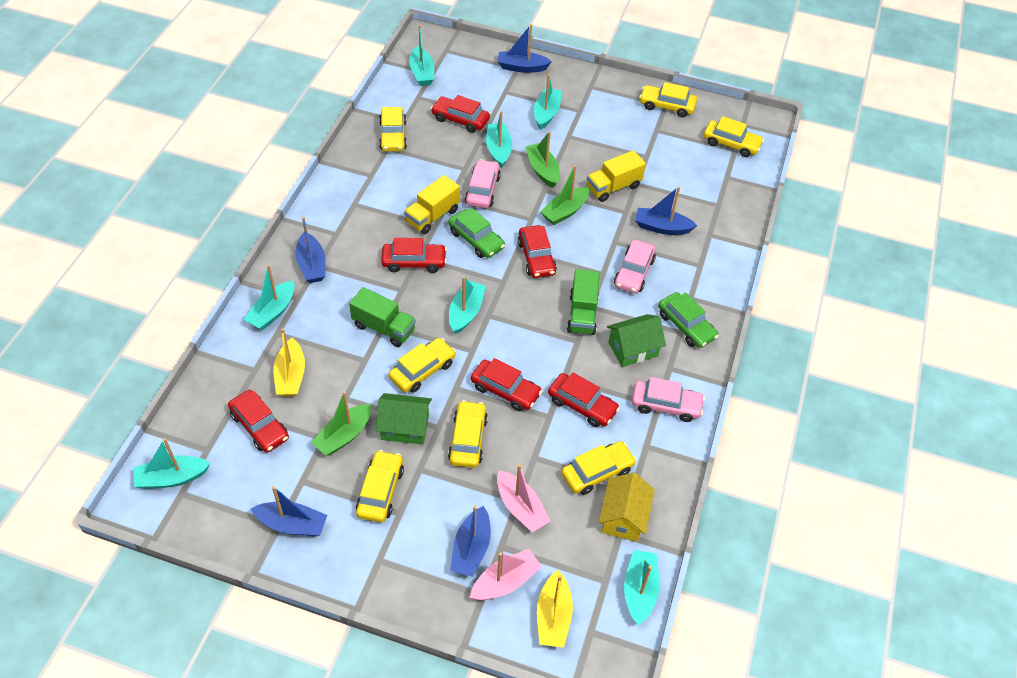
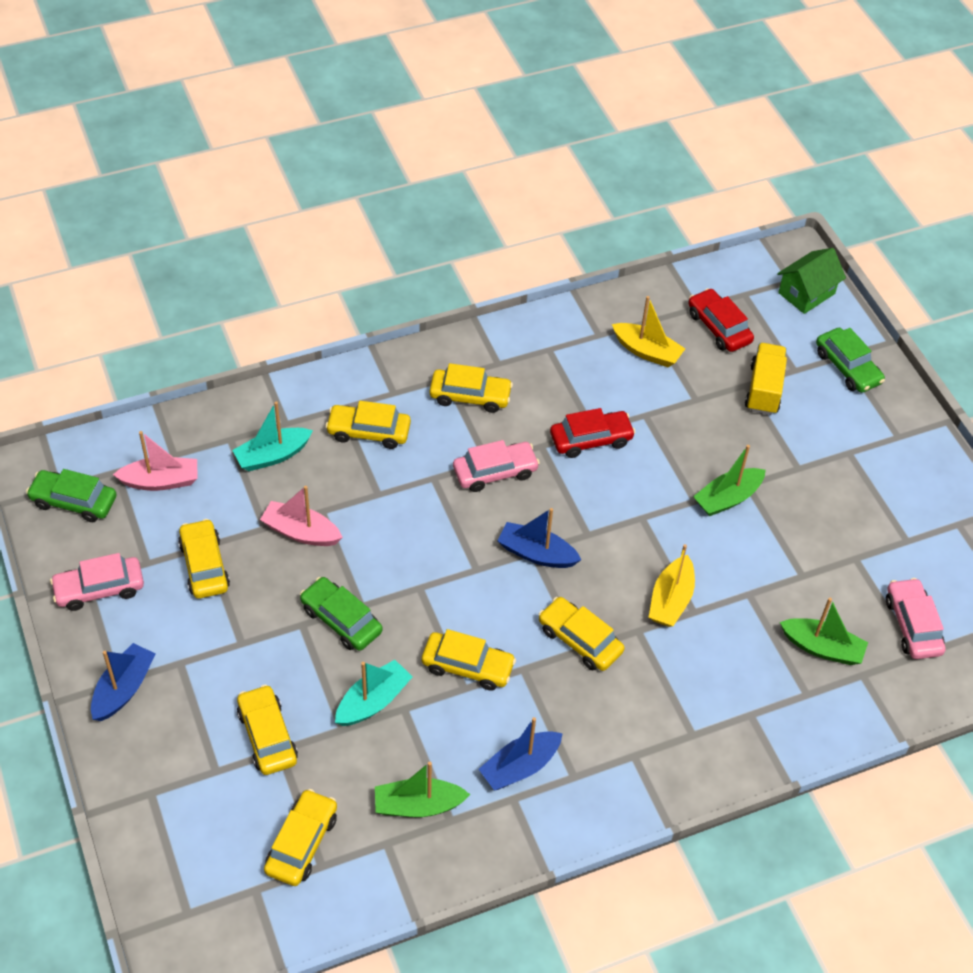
blue boat: [251,486,327,537] [295,217,325,283] [450,505,491,577] [498,24,552,73] [635,186,697,235] = 5 -> [91,643,156,721] [479,717,563,791] [497,508,581,568] = 3
green car: [448,208,505,258] [658,292,719,348] = 2 -> [26,469,117,522] [300,577,383,651] [816,328,885,393] = 3
green house: [376,393,432,445] [607,314,666,367] = 2 -> [777,248,846,314] = 1
green truck: [349,287,416,347] [567,269,600,335] = 2 -> none = 0
red car: [228,390,289,453] [381,238,447,273] [431,95,490,133] [471,358,542,411] [518,225,557,278] [548,372,620,427] = 6 -> [550,408,636,458] [688,288,754,352] = 2
turquoise boat: [133,438,211,489] [244,265,295,330] [409,25,434,86] [449,276,486,334] [486,111,512,168] [534,74,562,130] [624,550,660,625] = 7 -> [232,401,313,471] [335,660,413,726] = 2
yellow house: [599,472,655,542] = 1 -> none = 0
yellow truck: [404,175,460,234] [587,150,646,202] = 2 -> [745,343,787,415] = 1

